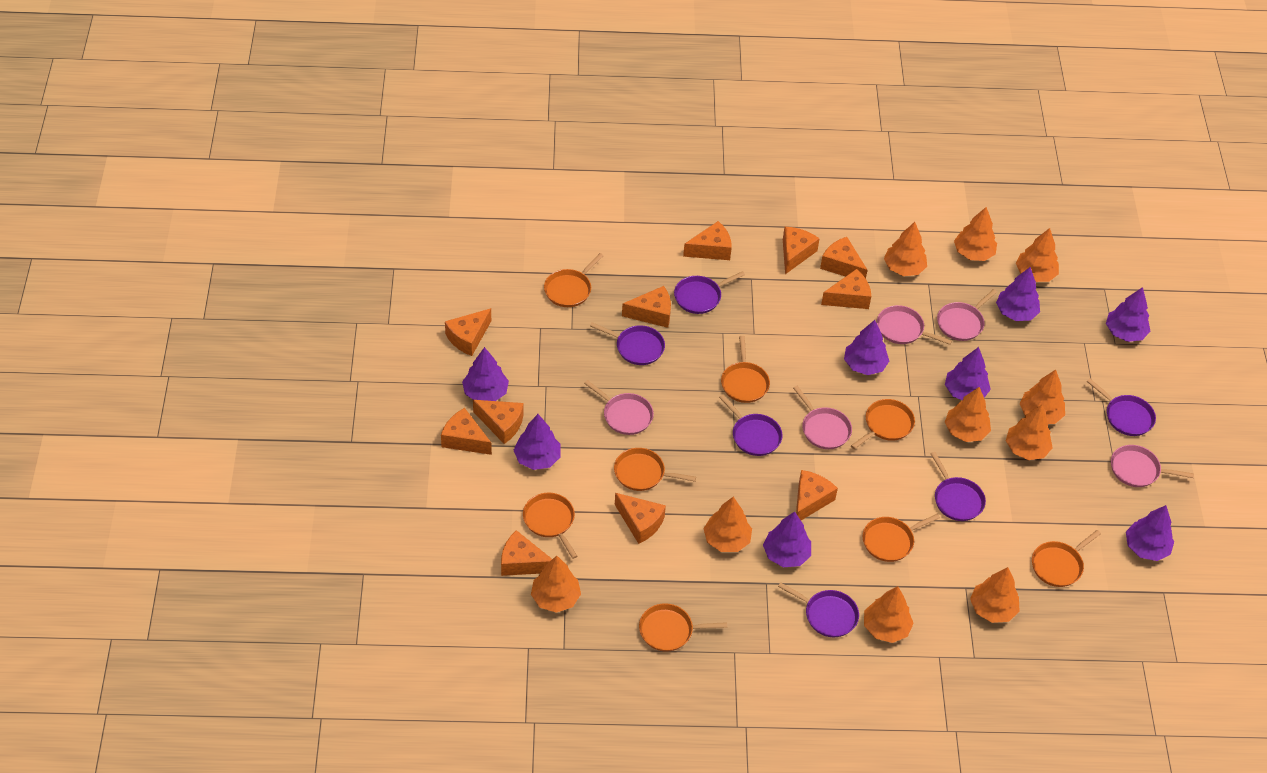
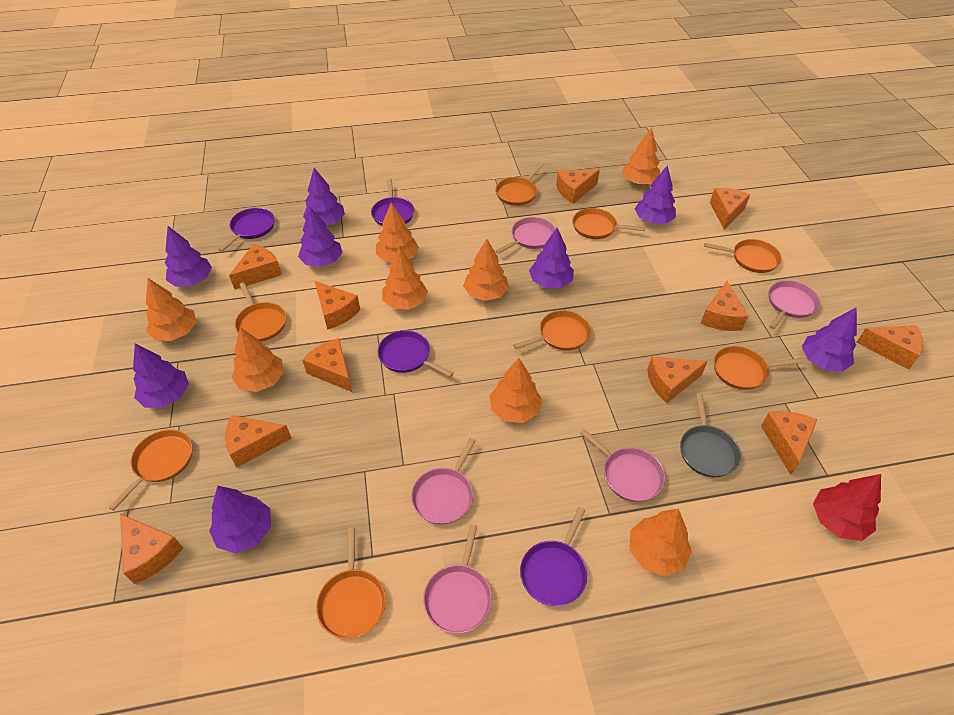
grey pan: none = 0 -> [680,393,741,477] = 1
orange tree: [531,556,581,613] [703,497,752,552] [864,586,914,643] [884,222,927,276] [945,387,991,442] [954,207,997,261] [970,567,1020,623] [1006,405,1053,460] [1016,228,1059,282] [1019,370,1065,424] = 10 -> [146,278,197,341] [232,327,284,392] [376,203,419,262] [382,248,428,310] [463,239,509,301] [490,358,542,423] [622,128,660,185] [629,509,692,576] = 8
purple pan: [590,322,665,365] [674,271,745,314] [719,395,783,456] [778,582,859,637] [931,452,986,521] [1086,378,1156,436] = 6 -> [218,208,275,252] [371,178,414,226] [378,330,454,377] [520,507,587,606] = 4
red tree: none = 0 -> [813,474,881,541] = 1

